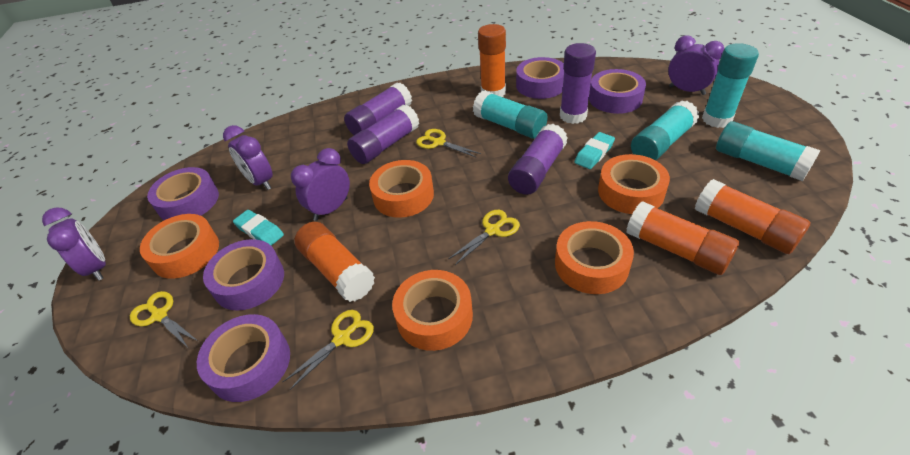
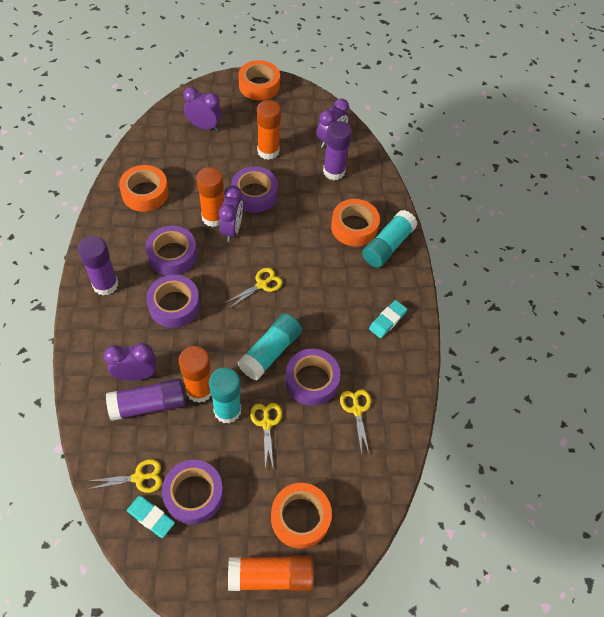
orange tape: [140,214,219,279] [369,160,434,218] [392,270,473,351] [555,221,634,294] [598,154,670,214] = 5 -> [119,165,169,212] [239,60,280,101] [271,483,332,549] [331,199,380,246] = 4
purple glue stick: [344,83,412,135] [347,104,419,164] [508,124,568,195] [560,43,596,124] = 4 -> [78,236,118,296] [106,378,186,421] [323,121,352,180] = 3
turquoise glue stick: [473,91,548,139] [631,100,699,160] [702,43,759,128] [716,121,821,181] = 4 -> [209,367,241,424] [237,314,302,381] [362,210,418,268] = 3

